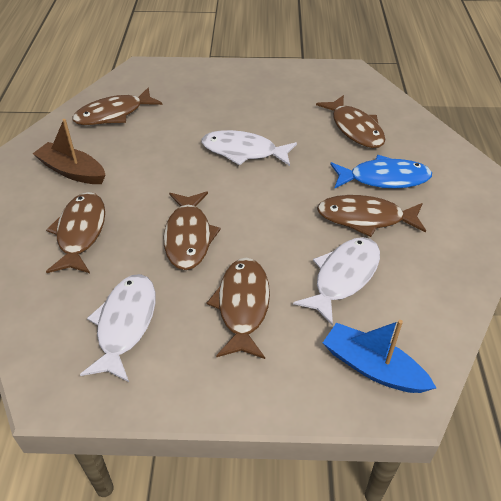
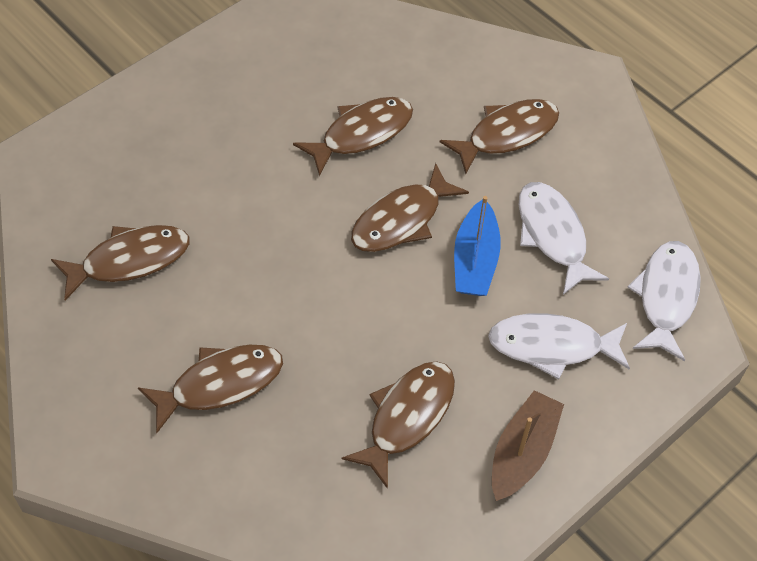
blue fish: [330,155,432,188] = 1 -> none = 0

